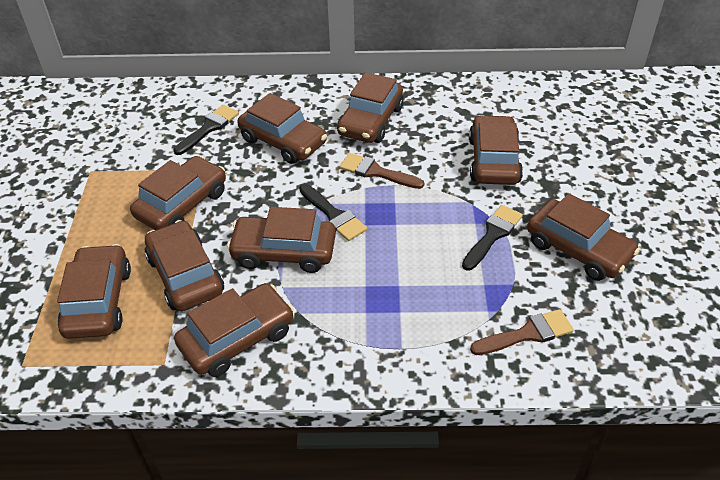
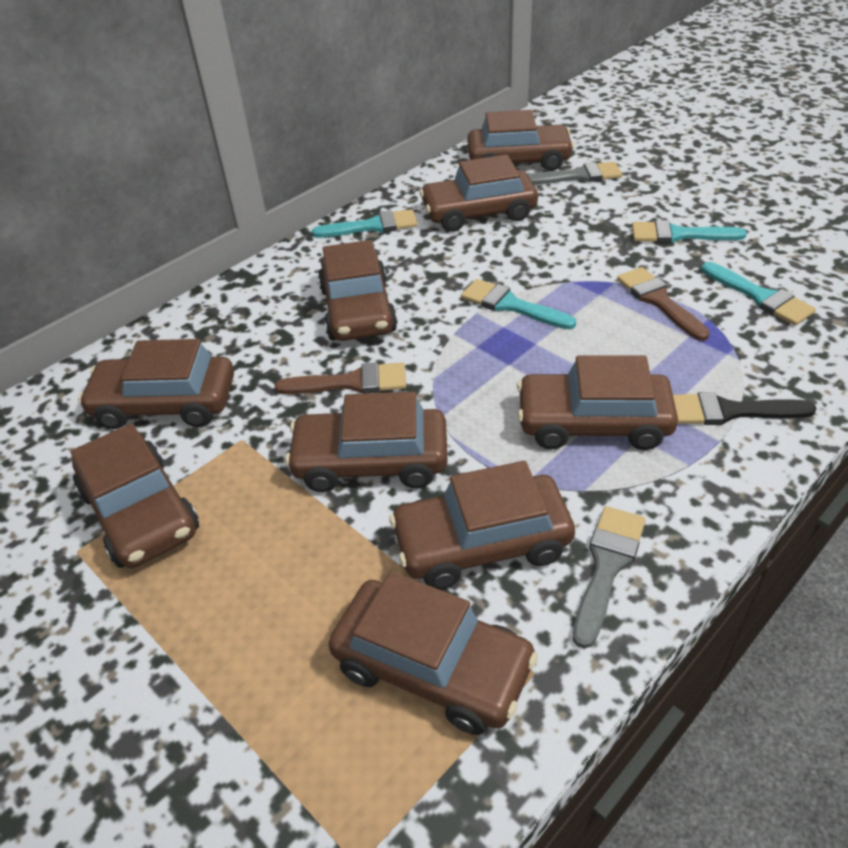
black brush: [174,105,239,155] [299,184,367,241] [462,205,523,271] = 3 -> [673,392,817,425] = 1
grey brush: none = 0 -> [527,162,622,185] [573,506,646,649] = 2
turquoise brush: none = 0 -> [312,209,418,238] [461,279,576,329] [632,220,747,243] [701,262,816,326] = 4

